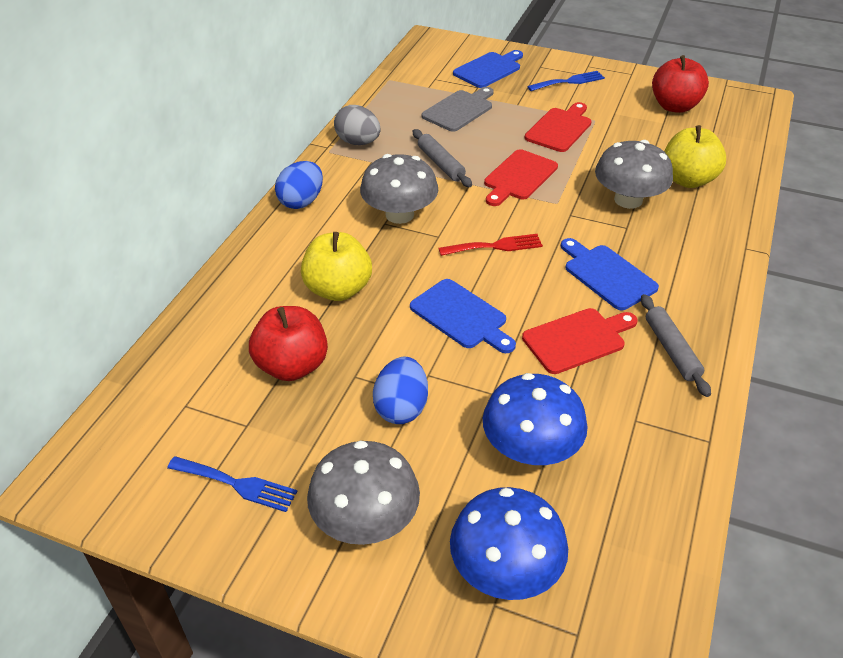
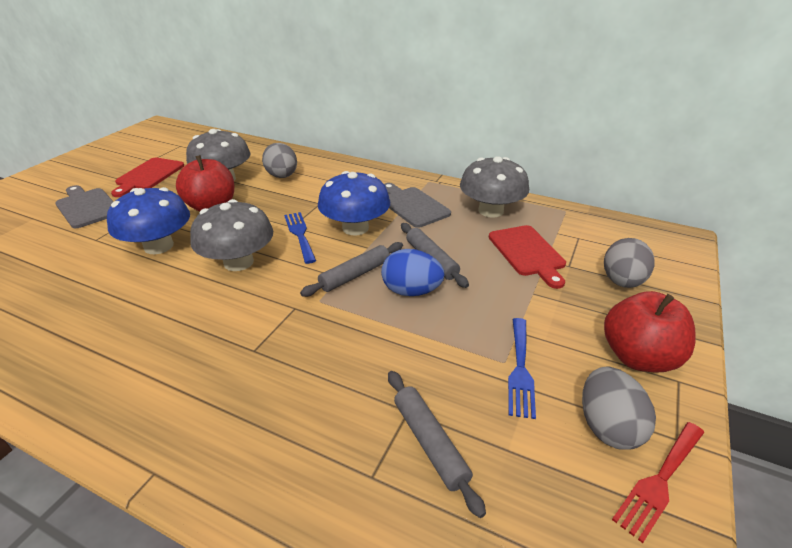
blue cutting board: [410,279,516,353] [453,50,523,88] [561,238,659,310] = 3 -> none = 0
blue egg: [275,161,323,209] [373,357,428,424] = 2 -> [381,249,444,296] = 1
grey cutting board: [422,87,494,132] = 1 -> [55,185,114,228] [384,183,451,228] = 2
grey egg: [334,105,381,145] = 1 -> [262,143,297,178] [582,367,656,450] [604,238,655,288] = 3
grey rolling pin: [413,129,472,187] [641,294,711,397] = 2 -> [300,242,403,297] [388,371,486,518] [401,223,469,288] = 3
red cutting board: [484,149,558,206] [522,308,638,374] [525,102,592,152] = 3 -> [111,158,184,197] [488,225,566,289] = 2
yellow apple: [301,232,372,301] [664,125,726,188] = 2 -> none = 0

